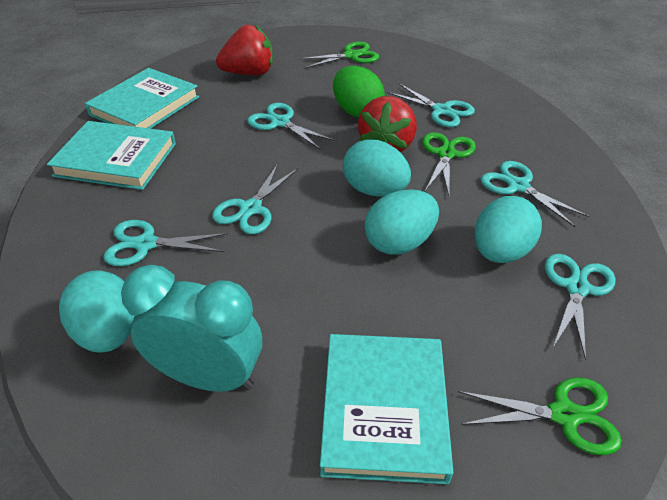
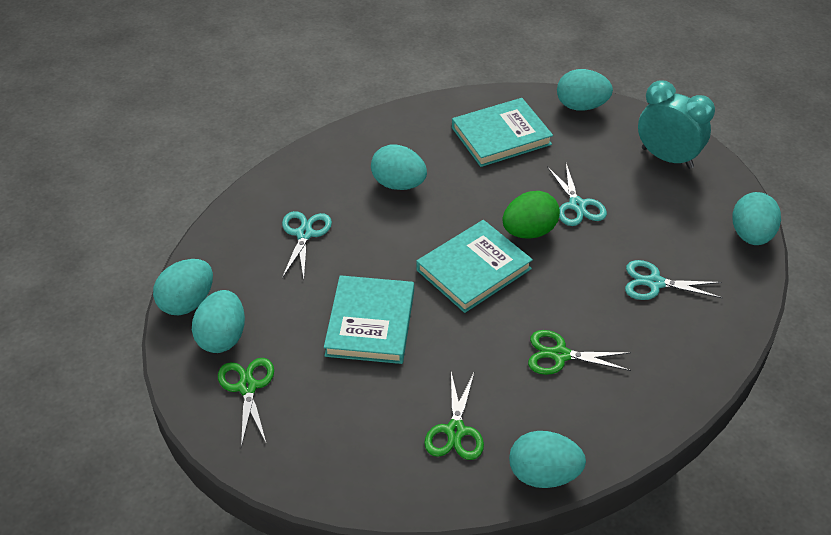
red strawberry: [216,25,273,75] [358,96,417,153] = 2 -> none = 0
turquoise egg: [59,271,135,352] [343,139,411,197] [364,189,439,254] [475,196,542,263] = 4 -> [153,259,213,315] [192,290,245,353] [371,145,427,190] [509,431,586,488] [557,69,613,111] [732,192,781,245] = 6
turquoise scissors: [103,220,228,266] [212,164,298,234] [247,103,335,149] [387,84,475,127] [481,161,590,227] [545,254,615,360] = 6 -> [282,211,332,279] [547,164,607,226] [625,260,722,300] = 3

